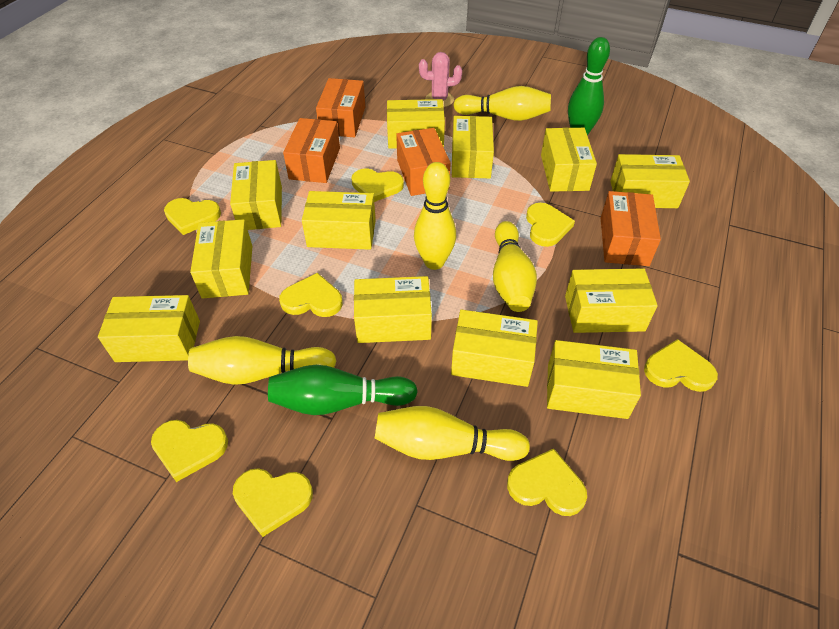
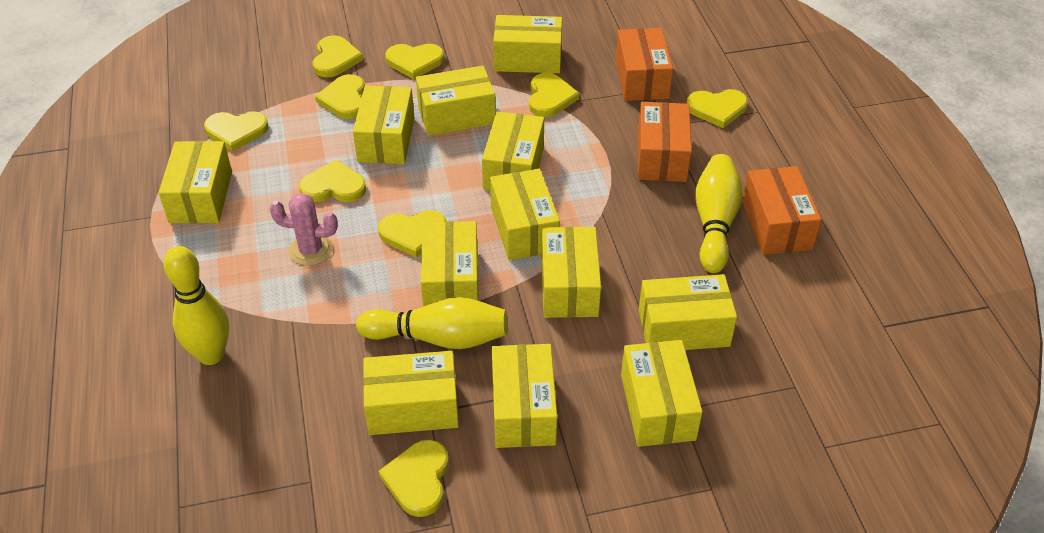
green bowling pin: [268,365,418,415] [568,37,610,135] = 2 -> none = 0
orange box: [283,118,340,183] [316,78,365,137] [396,128,451,196] [601,191,661,266] = 4 -> [616,28,673,101] [638,102,692,182] [742,166,822,255] = 3
yellow bowling pin: [188,336,336,385] [374,406,530,461] [414,162,456,270] [453,86,551,121] [493,221,537,312] = 5 -> [164,246,229,365] [356,297,508,349] [695,154,743,273] = 3
yellow heart: [151,420,228,482] [164,198,221,235] [233,468,313,537] [279,273,343,317] [351,169,404,202] [507,449,587,516] [526,203,575,247] [644,339,718,392] = 8 -> [204,111,268,152] [299,159,366,202] [313,35,363,77] [315,74,365,119] [378,210,447,258] [378,440,449,517] [385,44,444,79] [529,73,579,117] [686,89,748,128] = 9

